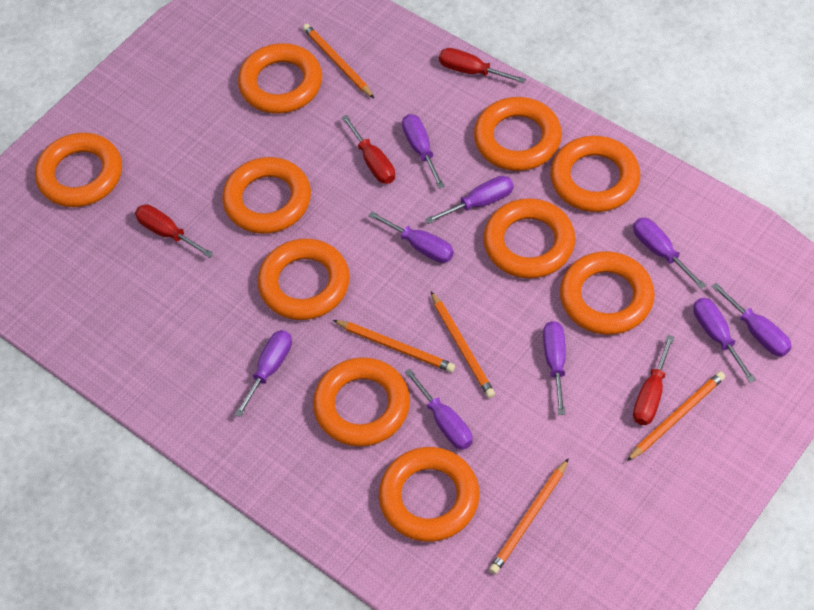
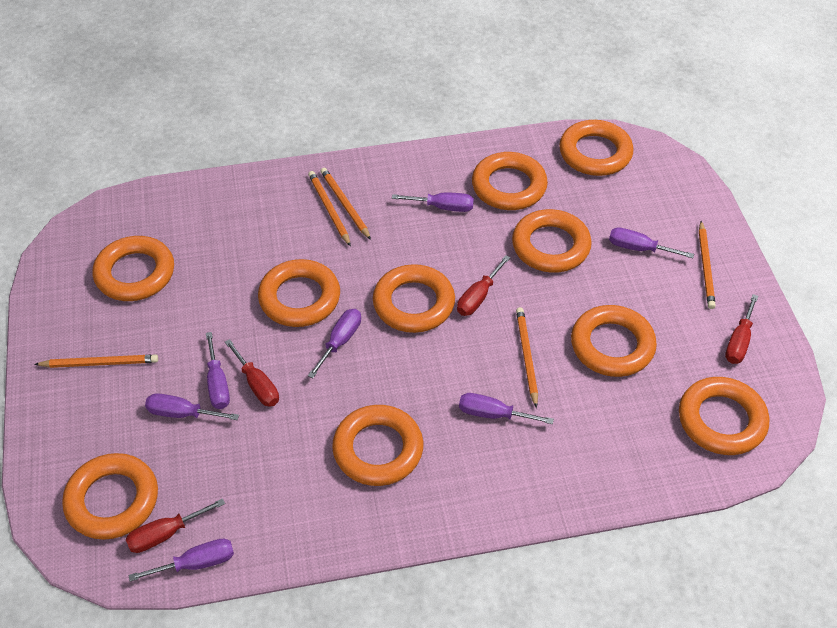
purple screwdriver: [235,330,292,417] [368,211,454,263] [402,114,445,189] [404,369,473,450] [425,176,514,224] [543,321,566,415] [633,218,706,289] [693,298,756,383] [711,283,792,357] = 9 -> [128,539,234,582] [145,393,239,420] [206,332,230,409] [308,309,361,378] [392,193,474,212] [459,393,554,424] [609,228,694,258] = 7

